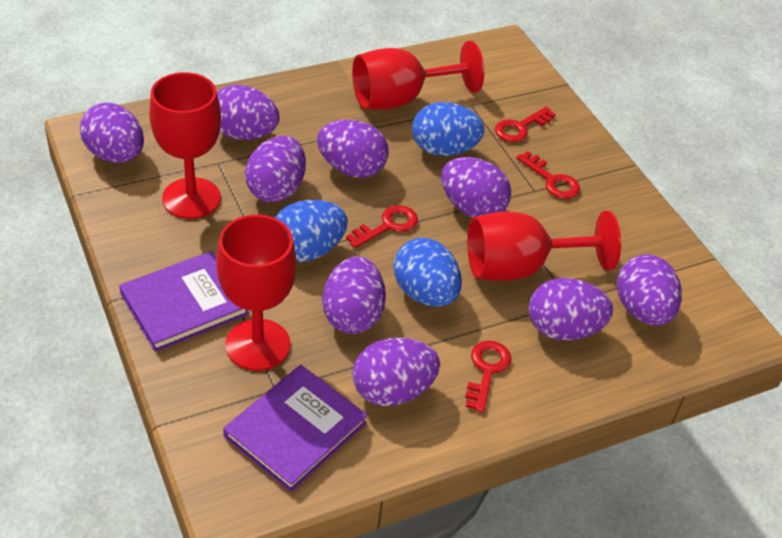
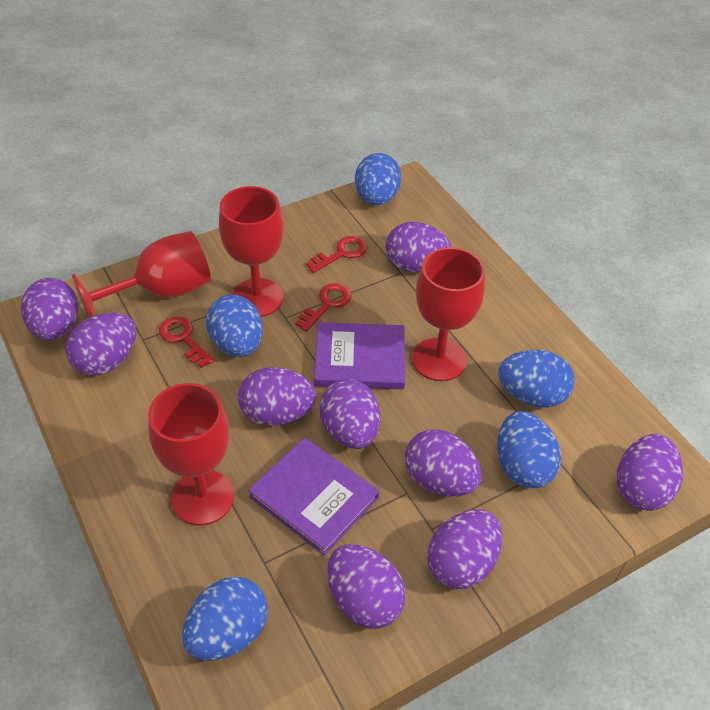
blue egg: [275,200,348,262] [393,238,462,307] [412,102,485,156] = 3 -> [182,576,268,661] [206,294,263,357] [355,153,401,205] [497,411,561,488] [498,350,575,408] = 5
red key: [346,205,418,248] [465,341,511,413] [495,107,556,142] [517,151,580,199] = 4 -> [159,316,215,368] [295,283,352,332] [306,236,367,273] = 3

